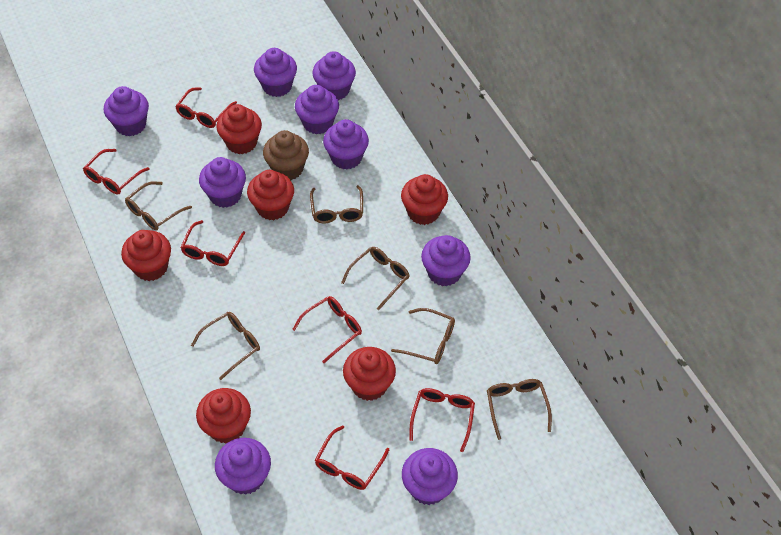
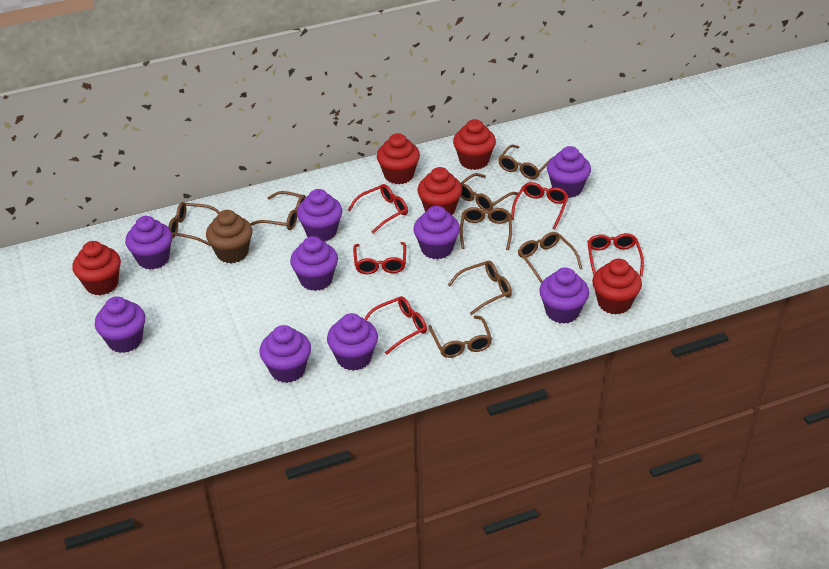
brown glasses: [125,181,192,231] [191,312,260,380] [310,185,363,223] [341,247,409,310] [391,308,455,364] [487,379,552,440] = 6 -> [168,202,220,246] [250,191,306,230] [428,315,492,358] [448,261,512,315] [460,173,518,211] [460,207,512,250] [498,145,549,179] [518,232,582,283] = 8
red cupcake: [121,230,171,281] [196,388,251,444] [216,104,262,154] [247,170,294,220] [343,347,396,401] [401,174,448,225] = 6 -> [72,241,121,295] [377,133,420,184] [417,167,462,215] [453,119,496,170] [592,259,642,314] = 5
red glasses: [83,149,149,195] [175,88,237,128] [180,220,245,266] [292,296,362,363] [315,425,389,490] [409,388,475,452] = 6 -> [348,184,408,234] [353,242,406,274] [364,296,427,355] [511,182,569,229] [587,233,644,277] = 5

